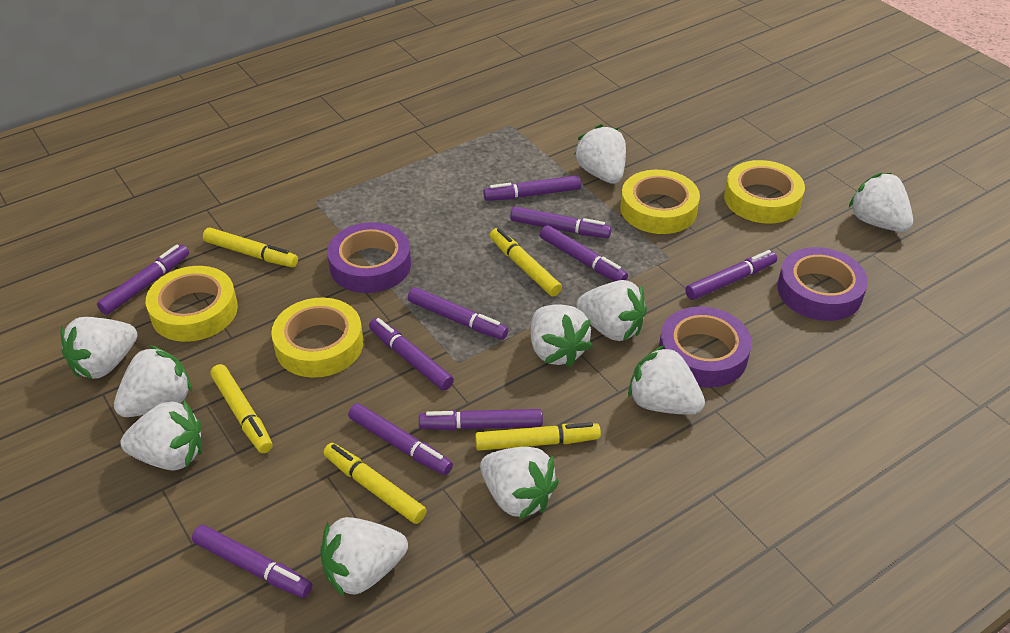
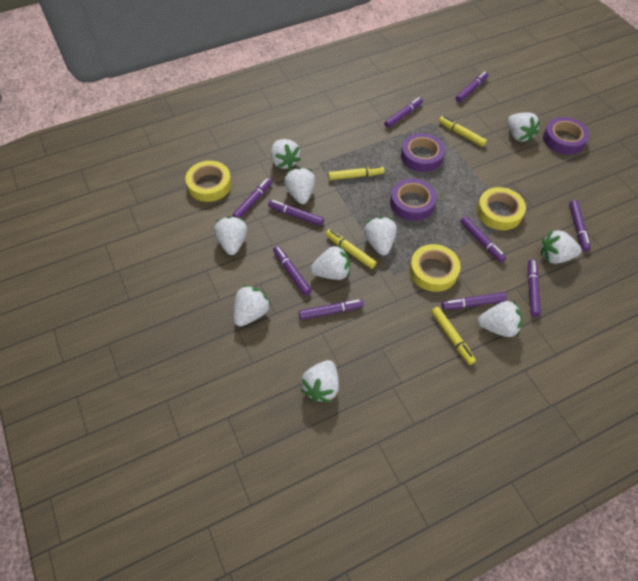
yellow marker: [203,228,298,267] [210,364,273,453] [323,443,427,524] [475,422,601,451] [490,228,562,297] = 5 -> [325,229,377,269] [328,166,385,180] [431,307,476,365] [439,116,487,147] = 4
yellow tape: [146,266,238,342] [271,297,363,378] [620,170,700,234] [724,160,805,224] = 4 -> [186,161,232,202] [410,244,460,292] [477,187,526,230] = 3

